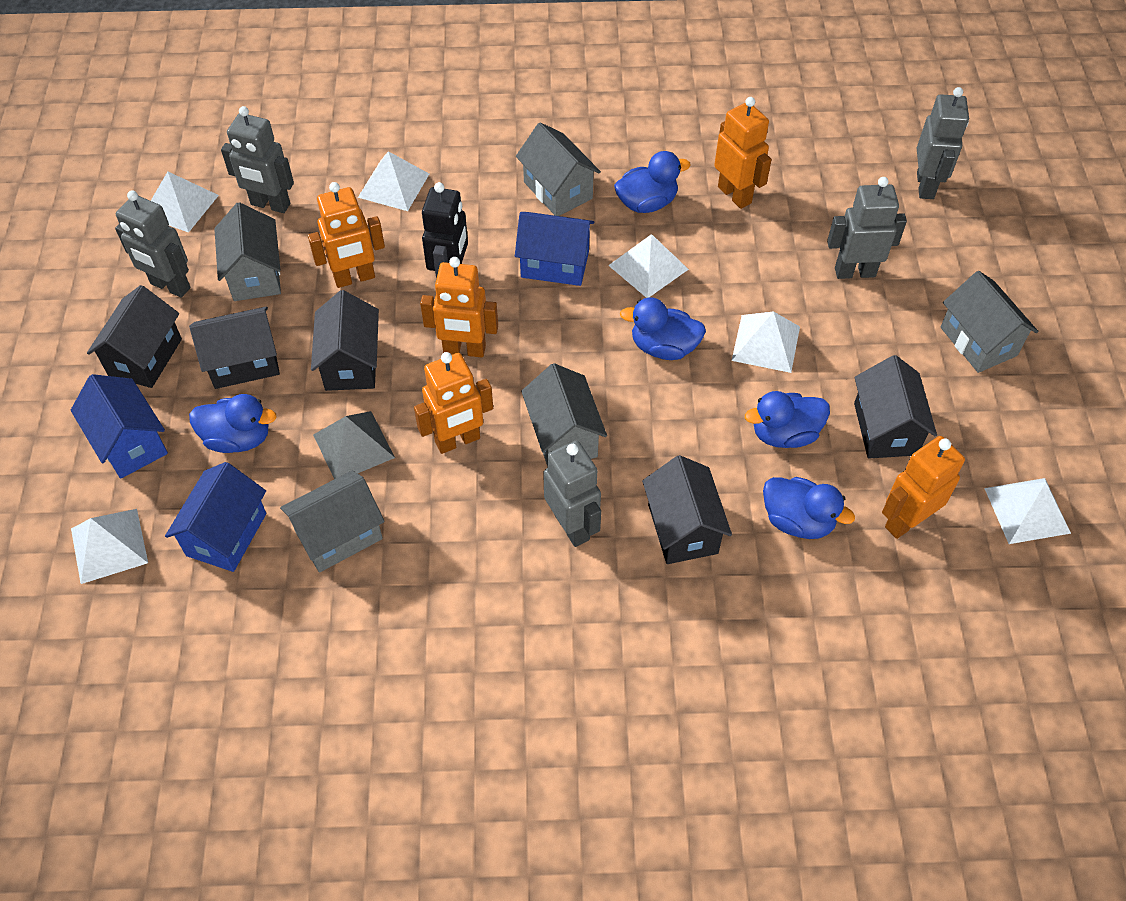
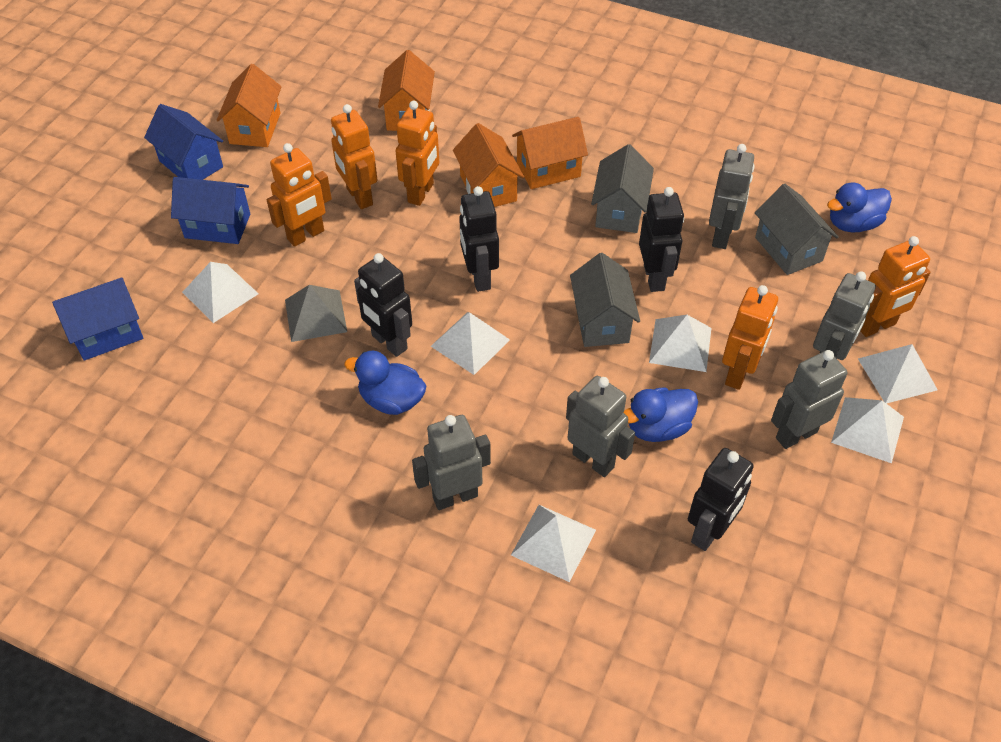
black house: [87,285,182,388] [189,307,280,389] [311,290,379,391] [642,455,732,564] [854,355,937,458] = 5 -> none = 0
black robot: [422,182,468,279] = 1 -> [354,253,412,357] [459,186,499,292] [639,187,684,292] [688,448,754,551] = 4
blue duck: [189,394,277,453] [614,151,691,213] [620,298,706,360] [745,391,830,448] [763,477,855,539] = 5 -> [344,350,427,415] [623,387,698,442] [827,183,892,232] = 3
grey house: [214,202,281,301] [280,471,385,572] [516,122,601,216] [521,363,607,466] [940,271,1039,373] = 5 -> [570,253,640,347] [591,144,654,233] [755,183,839,275] = 3
orange house: none = 0 -> [216,64,282,147] [378,50,435,131] [453,123,524,207] [512,117,588,189] = 4

